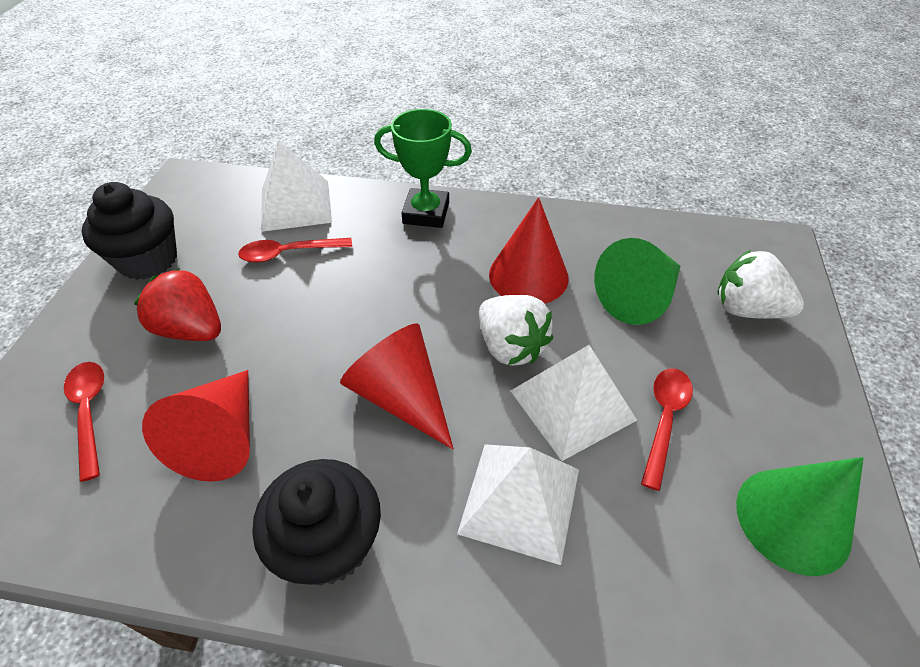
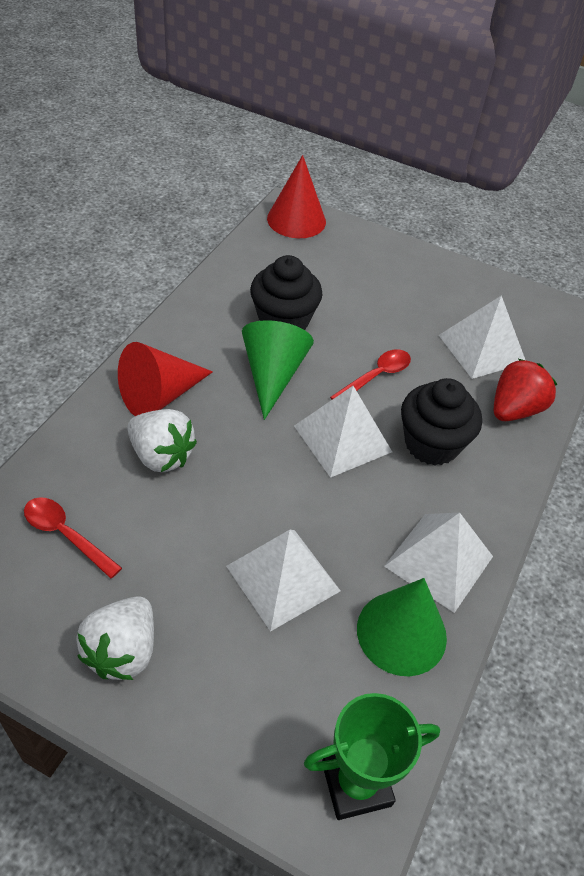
red cone: [142,370,250,482] [340,324,454,449] [489,197,569,304] = 3 -> [118,342,213,416] [267,155,326,238] = 2
red spoon: [64,362,104,482] [238,238,352,263] [641,368,693,491] = 3 -> [24,497,122,579] [330,349,411,400] = 2
white pyramid: [261,141,332,232] [457,444,579,565] [511,345,637,461] = 3 -> [226,530,340,632] [294,386,392,478] [384,513,493,613] [439,295,525,379] = 4

